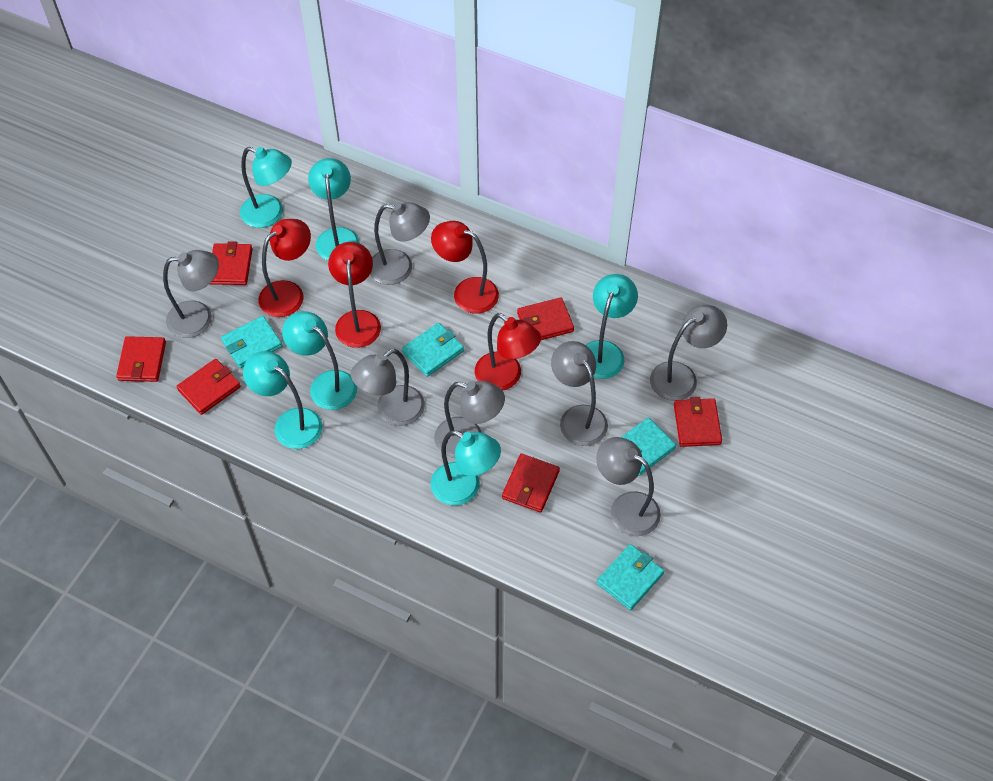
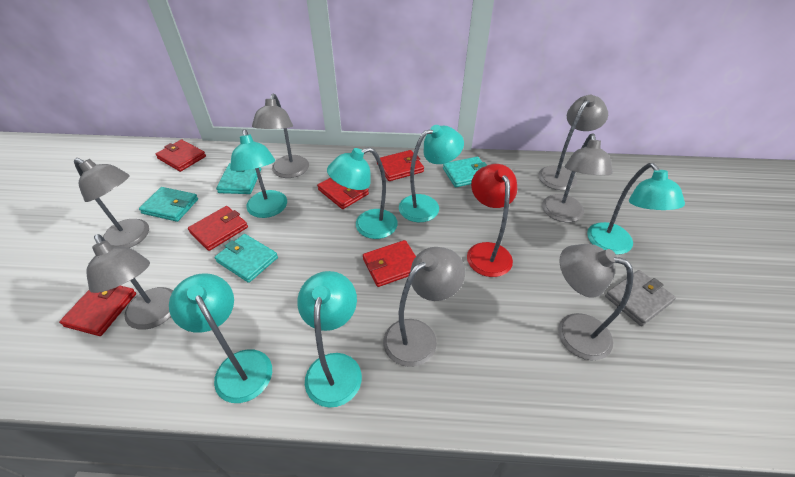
grey wallet: none = 0 -> [605,270,676,326] = 1
red lamp: [259,219,311,317] [328,242,381,348] [431,221,499,314] [475,313,541,391] = 4 -> [467,164,517,277] = 1

